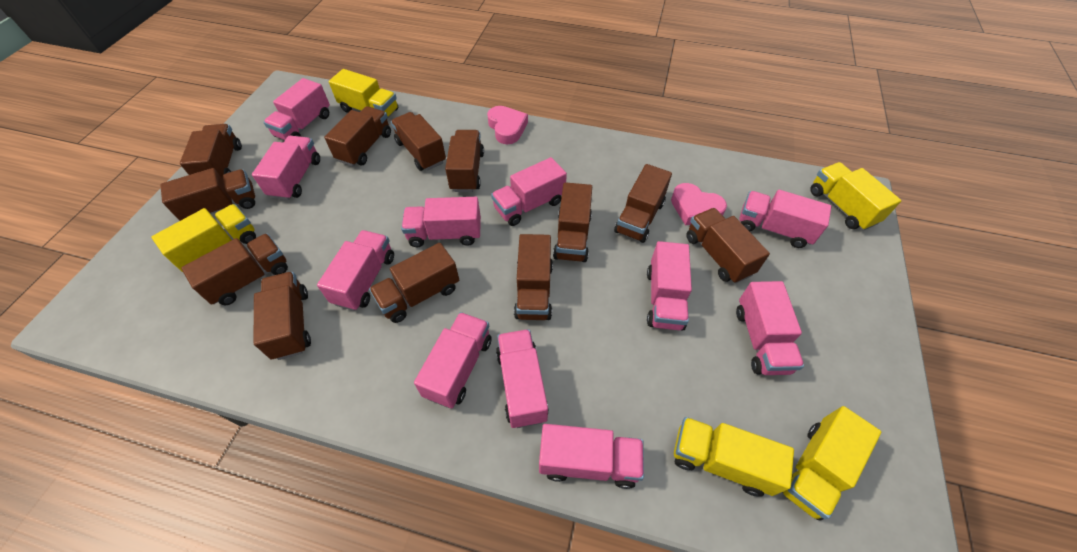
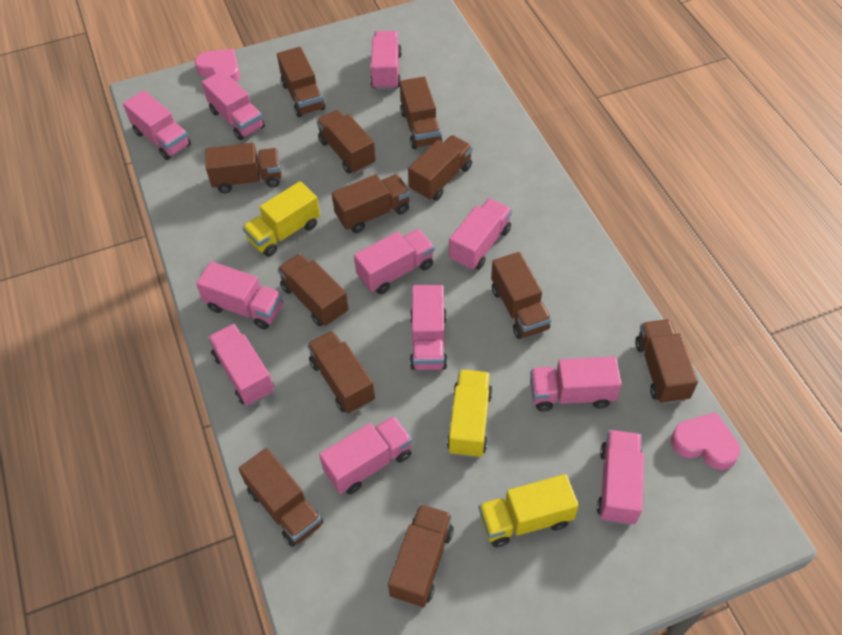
yellow truck: [151,204,256,272] [328,69,398,119] [674,417,794,497] [783,406,881,521] [810,162,902,231] = 5 -> [243,181,320,257] [447,369,493,458] [479,474,579,547] = 3

